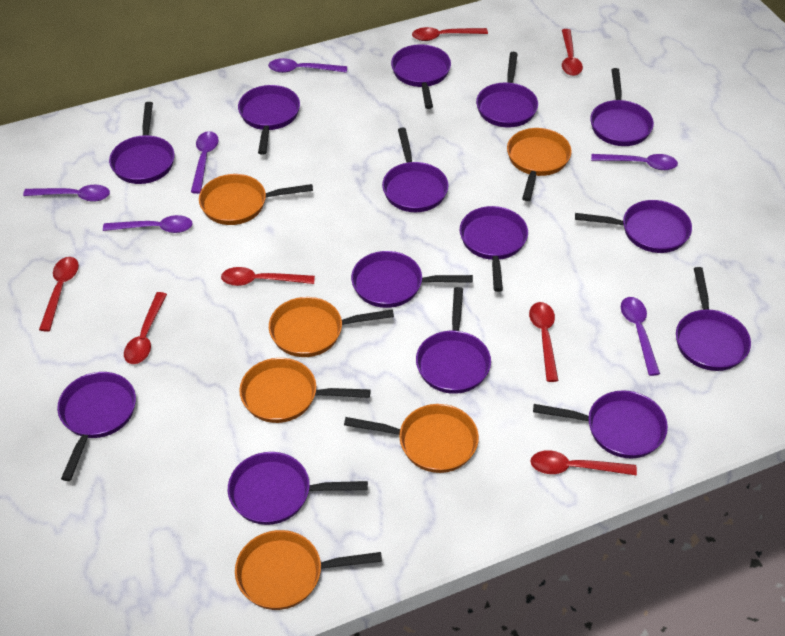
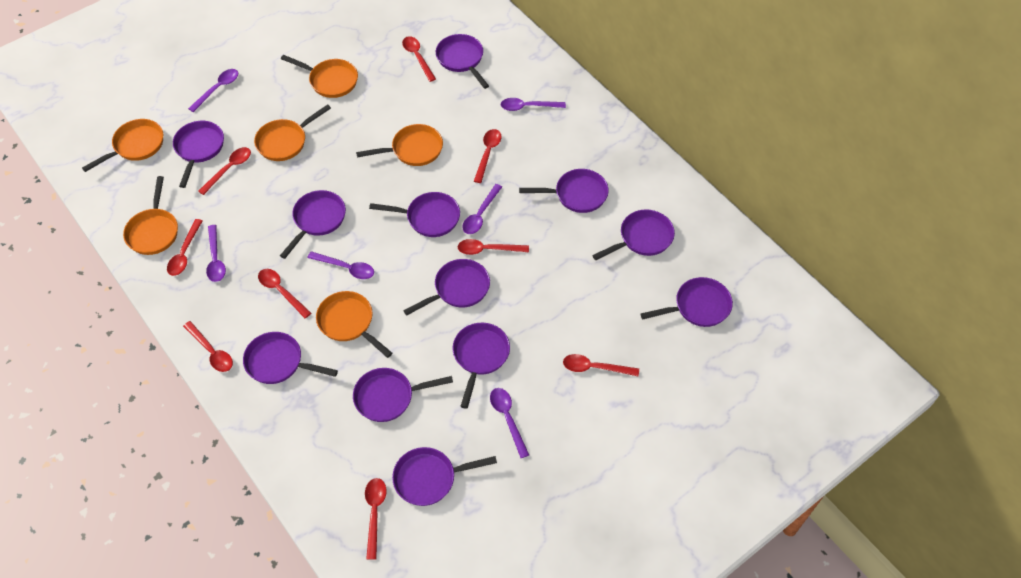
purple pan: [57,372,136,481] [109,102,175,184] [228,452,368,525] [238,85,300,155] [351,251,473,308] [382,128,449,212] [391,44,451,109] [416,287,491,394] [460,206,528,292] [476,52,538,128] [533,390,668,458] [575,200,692,253] [590,68,654,146] [676,267,751,371] = 14 -> [173,121,224,188] [243,332,338,384] [280,190,346,259] [353,368,453,422] [369,192,460,237] [392,447,497,506] [403,259,490,315] [436,34,489,89] [453,323,510,409] [519,169,609,213] [592,209,675,260] [640,277,733,327] = 12
red spoon: [39,257,79,332] [124,292,167,364] [221,267,315,286] [412,27,488,41] [529,302,558,382] [530,450,637,476] [562,29,583,76] = 7 -> [167,219,203,276] [183,321,233,372] [198,147,251,195] [258,269,311,318] [365,478,387,560] [402,36,436,82] [458,239,529,255] [474,129,502,183] [563,354,639,376] = 9

